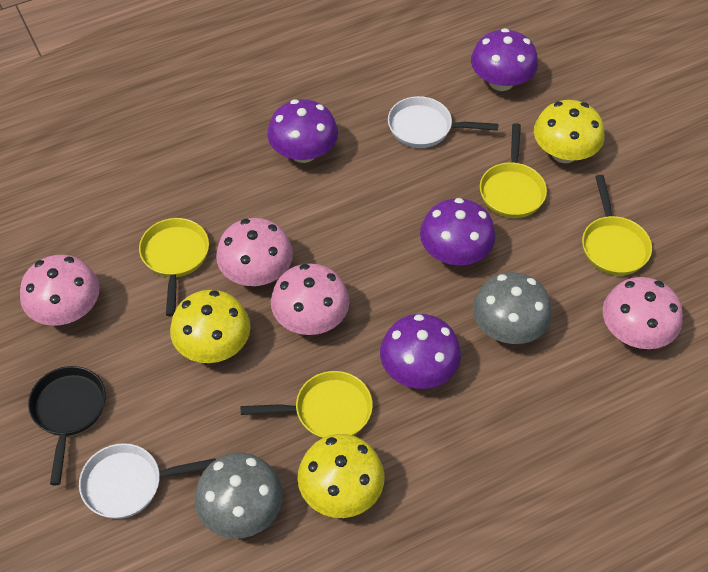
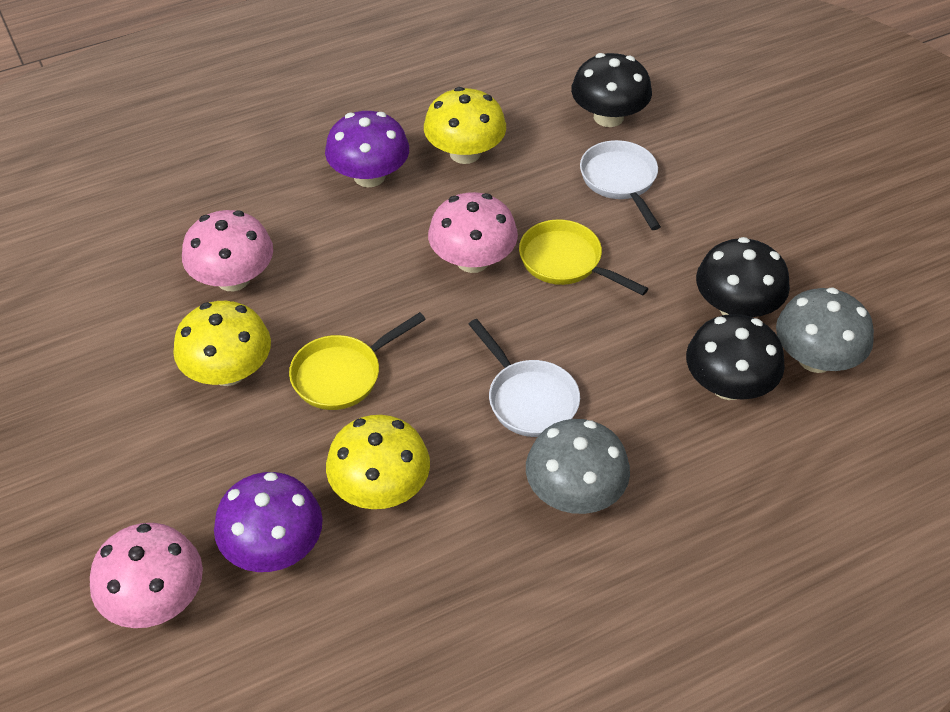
black mushroom: none = 0 -> [571,53,652,127] [686,314,785,400] [696,237,790,317] = 3
black pan: [28,366,106,485] = 1 -> none = 0
pink mushroom: [20,255,100,326] [216,218,293,286] [271,263,349,335] [603,277,683,349] = 4 -> [90,523,203,628] [182,210,273,291] [428,192,518,273] = 3
purple mushroom: [267,99,338,163] [380,314,461,389] [420,198,496,265] [471,28,538,91] = 4 -> [214,472,323,572] [325,111,409,188] = 2
yellow pan: [139,218,209,316] [240,371,373,439] [480,123,547,218] [582,175,652,275] = 4 -> [289,312,426,410] [519,219,649,295] = 2

